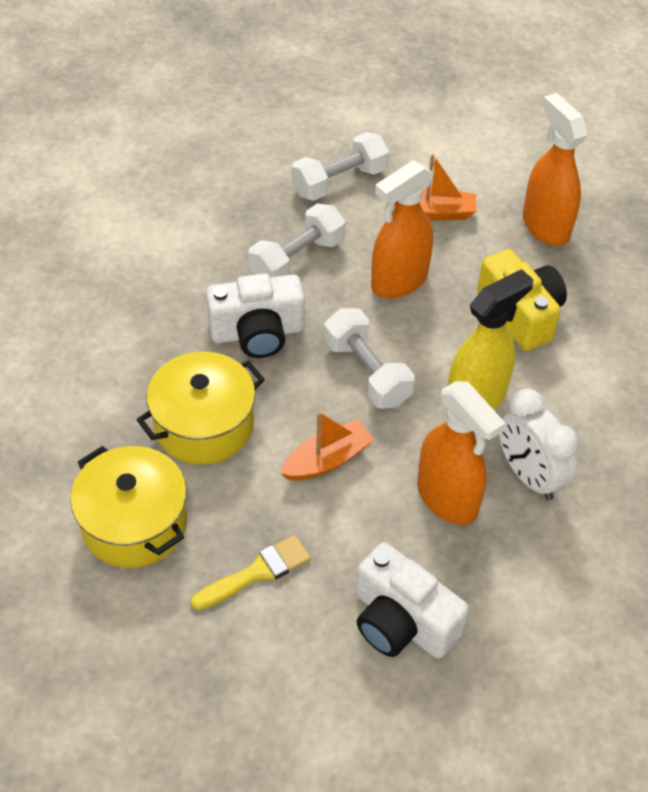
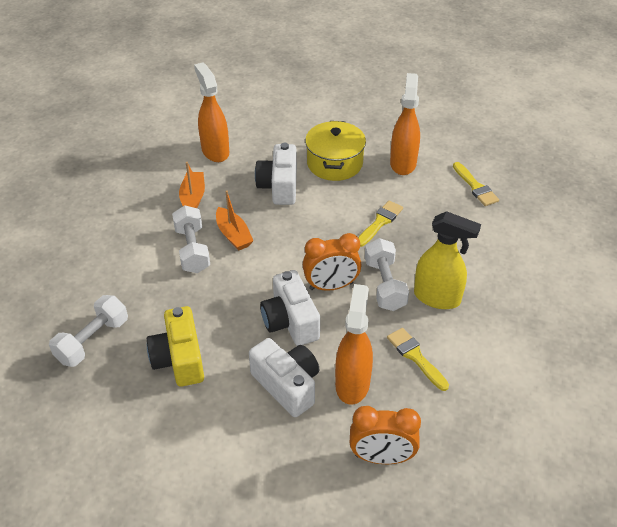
orange clock: none = 0 -> [303,233,362,291] [350,406,421,464] = 2
white camera: [206,273,305,358] [356,542,469,659] = 2 -> [249,338,319,417] [255,143,297,205] [260,270,320,346] = 3
white clock: [499,389,579,500] = 1 -> none = 0
yellow brush: [191,535,311,610] = 1 -> [358,201,403,247] [387,328,449,391] [453,162,499,206] = 3
yellow pot: [70,446,187,568] [137,351,265,465] = 2 -> [305,121,366,181] = 1

